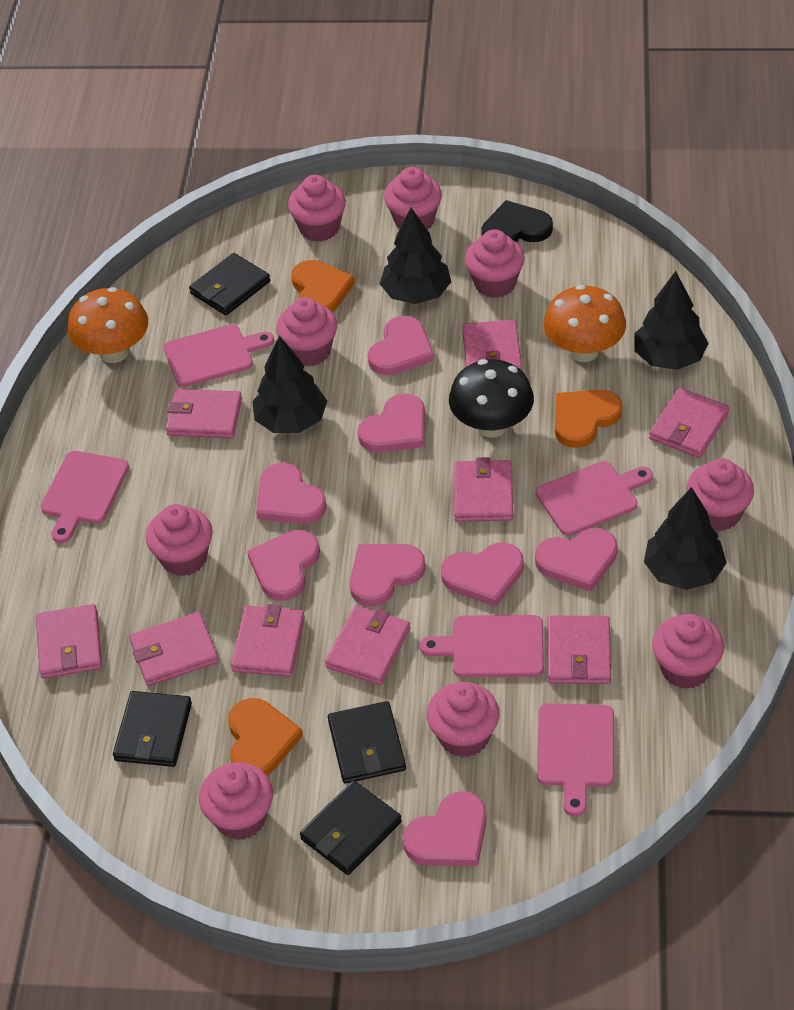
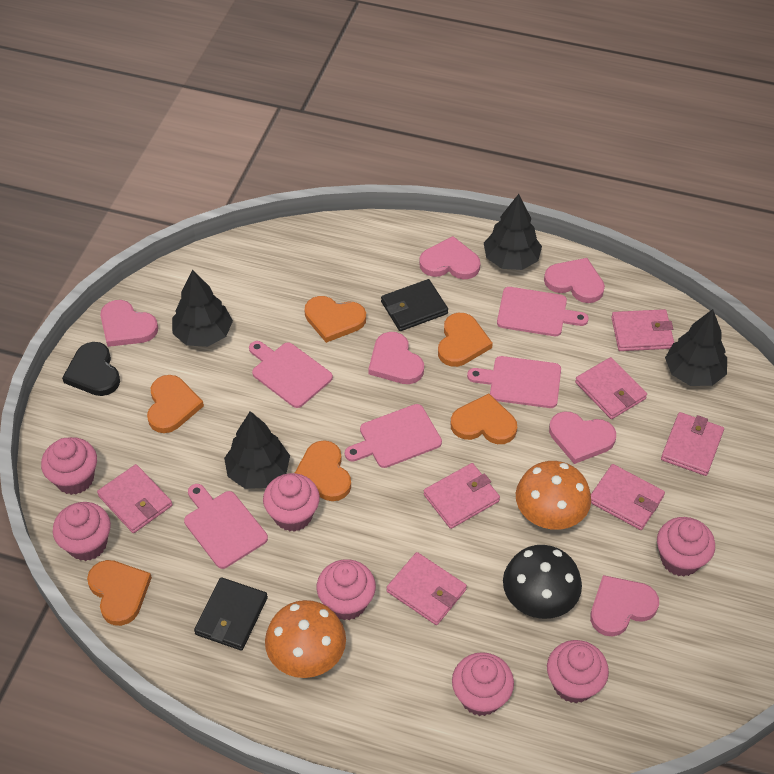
black wallet: [113,691,192,767] [189,253,270,315] [300,780,402,875] [328,701,406,783] = 4 -> [194,577,268,651] [381,279,448,331] = 2
orange heart: [228,698,303,776] [291,260,355,313] [555,390,623,448] = 3 -> [87,560,152,626] [147,375,204,433] [295,440,351,501] [305,296,366,343] [438,313,493,367] [451,394,517,444] = 6
pink cupcake: [146,504,213,576] [199,762,273,840] [276,297,337,367] [288,175,346,242] [384,167,442,230] [427,682,499,757] [465,229,525,298] [652,614,724,689] [686,458,754,531] = 9 -> [41,437,97,495] [53,502,111,561] [263,473,320,532] [317,559,376,620] [452,652,514,716] [547,640,609,703] [657,517,715,577] = 7
pink heart: [247,530,320,601] [256,463,326,524] [350,544,426,607] [357,394,425,452] [368,316,434,375] [403,791,487,866] [441,543,524,607] [535,528,618,592] = 8 -> [100,300,158,347] [368,332,424,384] [419,236,481,279] [544,258,605,303] [549,411,616,464] [590,575,659,637] = 6
pink wallet: [36,604,102,679] [129,612,219,686] [165,389,242,438] [231,604,305,677] [325,605,410,685] [454,457,513,522] [462,320,522,371] [548,615,611,684] [649,388,730,458] = 9 -> [97,464,172,533] [386,552,467,625] [423,463,500,529] [575,357,647,419] [591,464,665,530] [611,309,674,351] [661,412,724,476] = 7

